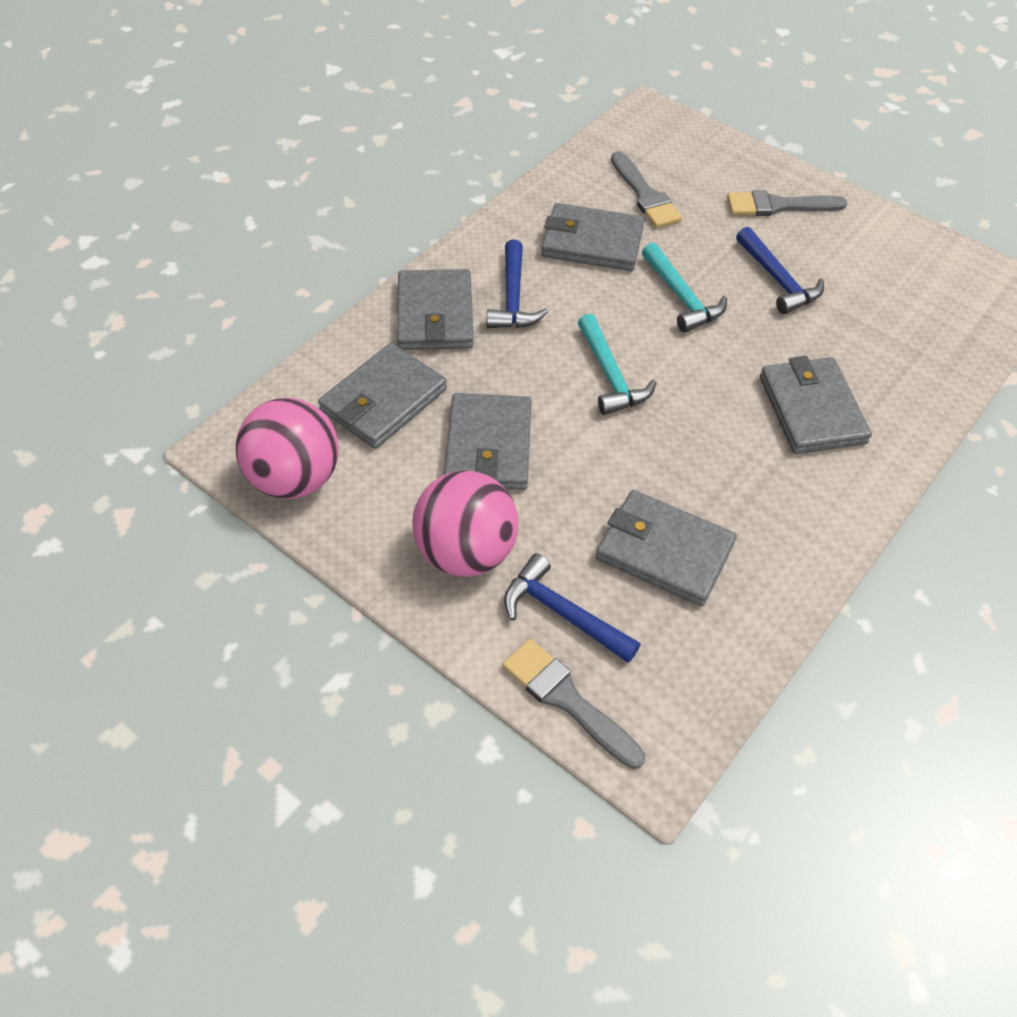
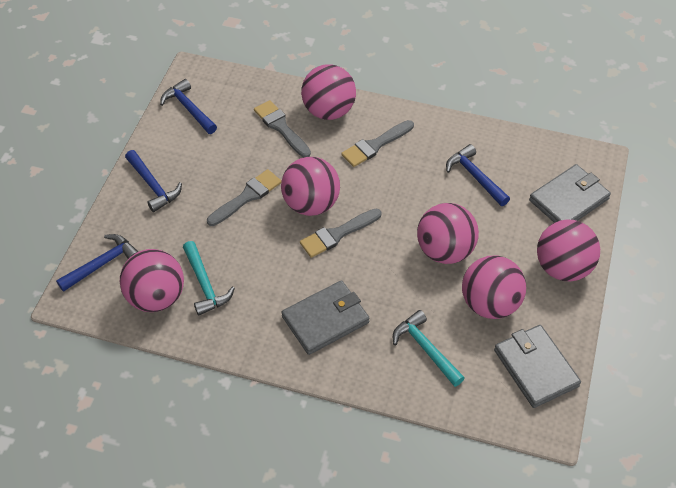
blue hammer: [487,240,548,328] [504,553,641,663] [736,227,824,314] = 3 -> [56,234,138,292] [125,150,182,212] [160,79,217,134] [446,144,510,206] = 4
grey brush: [502,639,645,769] [611,151,682,228] [727,190,847,216] = 3 -> [207,169,281,226] [254,100,311,158] [300,209,382,258] [341,120,414,167] = 4
grey wallet: [318,343,447,449] [397,269,473,350] [444,393,532,490] [541,203,644,271] [596,490,737,606] [760,356,872,454] = 6 -> [281,280,369,355] [494,325,581,408] [529,164,611,223] = 3
pink ball: [236,398,339,499] [412,471,519,577] = 2 -> [120,249,184,312] [281,157,340,216] [301,64,356,120] [417,203,479,264] [462,255,526,319] [537,220,600,281] = 6

